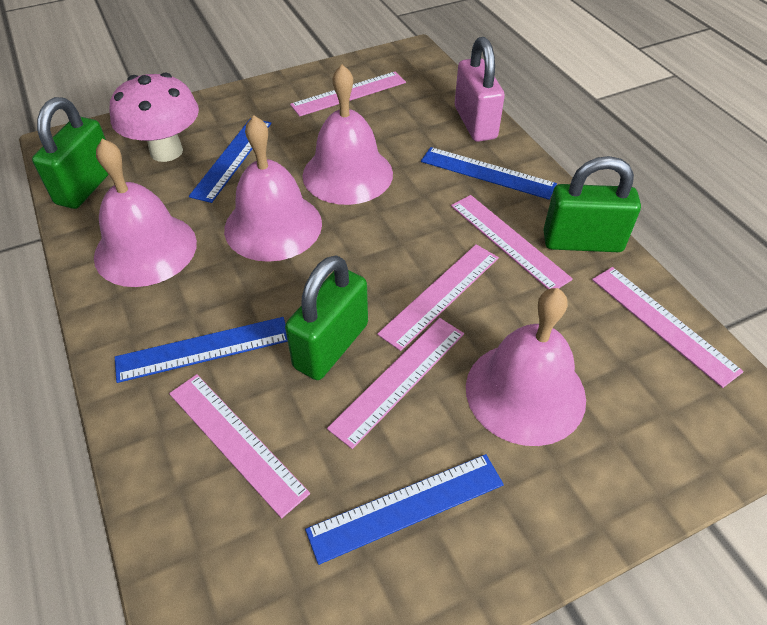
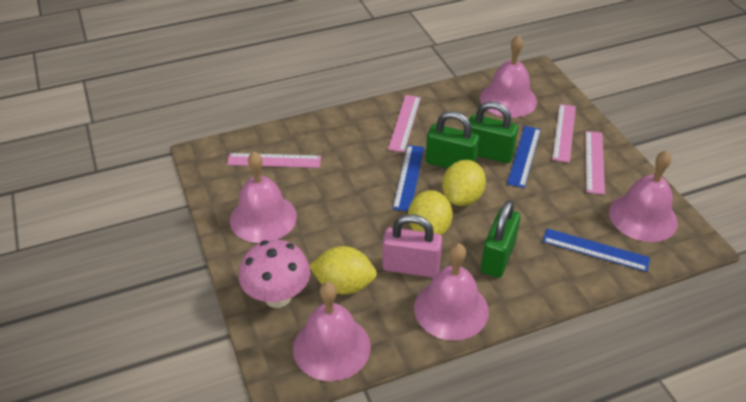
blue ruler: [115,317,288,383] [189,118,271,203] [305,454,504,565] [421,147,557,200] = 4 -> [393,145,424,211] [507,126,541,188] [542,228,650,272] = 3
pink bell: [94,139,197,287] [224,116,322,262] [302,64,393,205] [466,288,586,446] = 4 -> [230,152,297,243] [293,282,371,381] [414,243,489,340] [480,35,537,117] [609,151,678,242] = 5
pink ruler: [169,374,310,518] [290,72,406,116] [327,318,464,449] [377,244,499,351] [451,195,573,289] [592,267,744,388] = 6 -> [227,153,321,168] [388,95,421,152] [552,104,576,163] [585,131,605,195] = 4
yellow lemon: none = 0 -> [309,246,377,294] [408,190,453,236] [442,160,486,206] = 3

